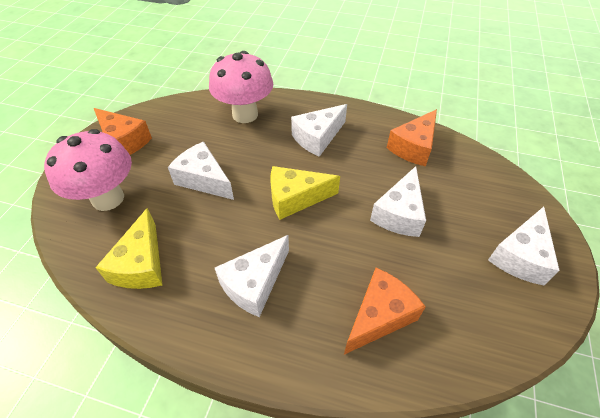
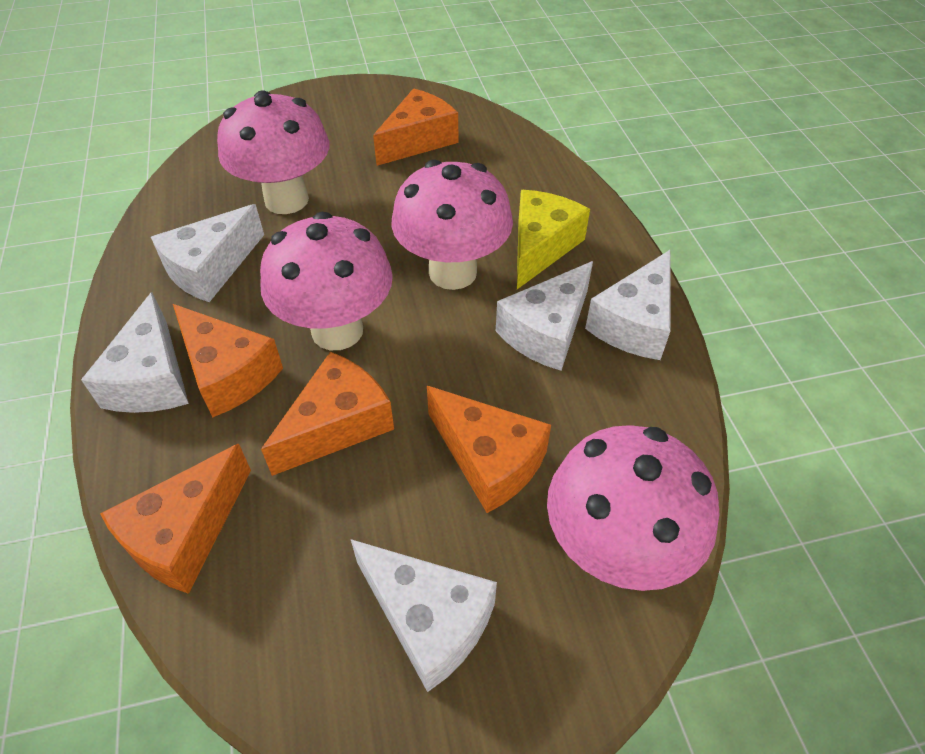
orange cheese: [94,108,152,155] [344,268,426,355] [387,109,437,166] = 3 -> [100,444,251,594] [173,304,283,418] [261,352,394,476] [373,89,458,166] [427,386,551,513] = 5
pink mushroom: [44,129,132,211] [209,51,273,123] = 2 -> [217,90,329,214] [260,212,393,350] [391,160,513,290] [547,425,719,591] = 4
yellow cheese: [95,208,162,289] [270,166,340,220] = 2 -> [517,190,590,289] = 1

